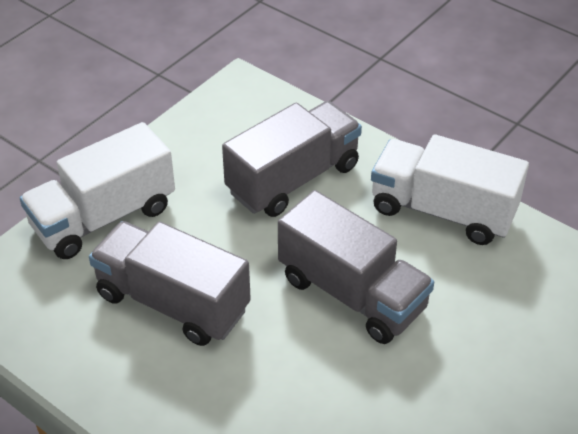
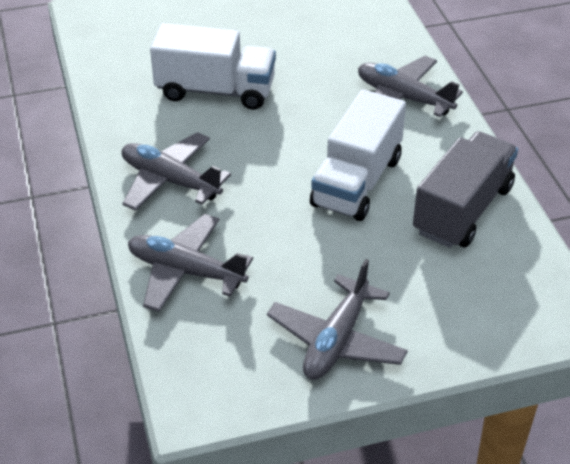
grey plane: none = 0 -> [122,132,231,211] [128,214,253,312] [267,259,408,380] [358,56,463,117] = 4
grey truck: [89,221,251,346] [222,101,362,217] [278,190,434,344] = 3 -> [413,131,518,248] = 1

